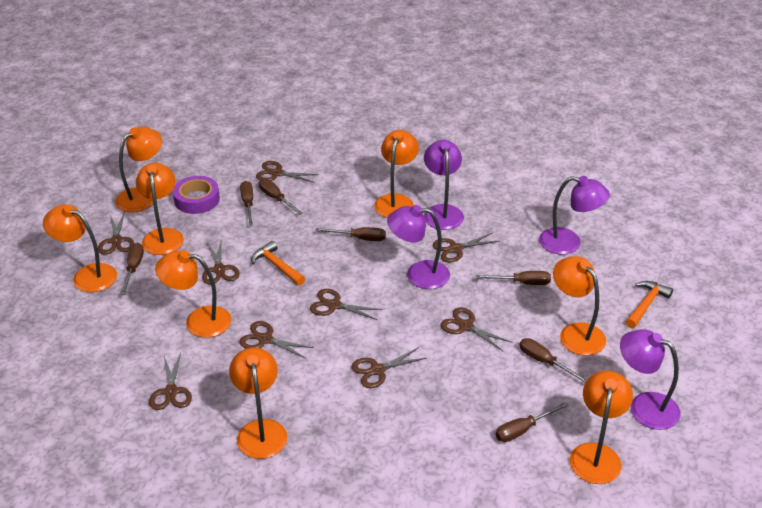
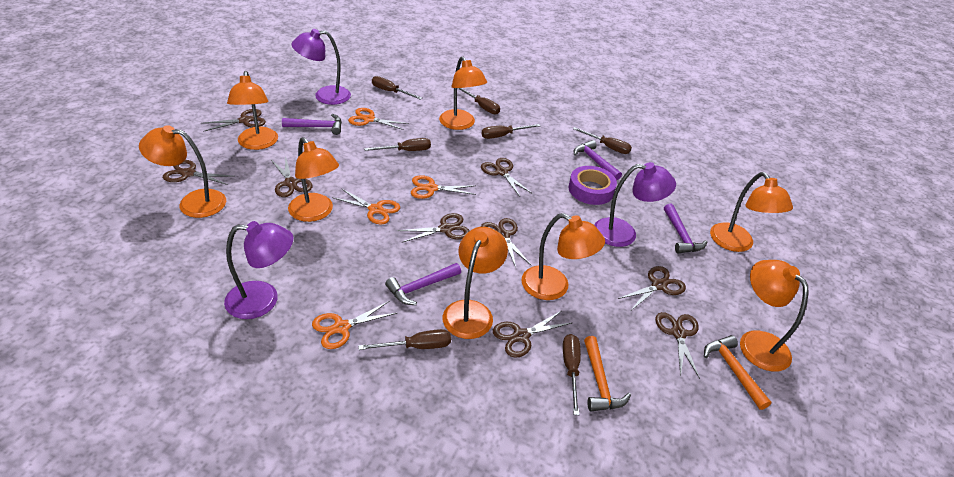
orange scissors: none = 0 -> [312,301,397,349] [332,188,400,225] [348,108,409,130] [411,175,476,199] = 4
purple hammer: none = 0 -> [282,114,342,135] [385,263,461,305] [574,140,622,180] [664,204,707,253] = 4
purple lamp: [387,205,450,289] [424,140,464,230] [539,176,610,255] [620,329,681,430] = 4 -> [224,221,293,319] [291,29,351,105] [594,162,676,247] = 3

